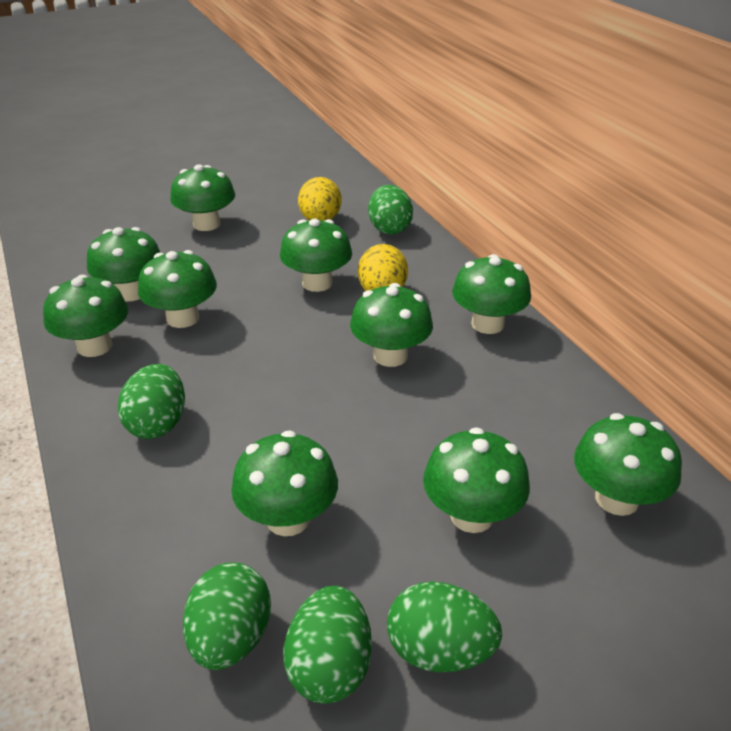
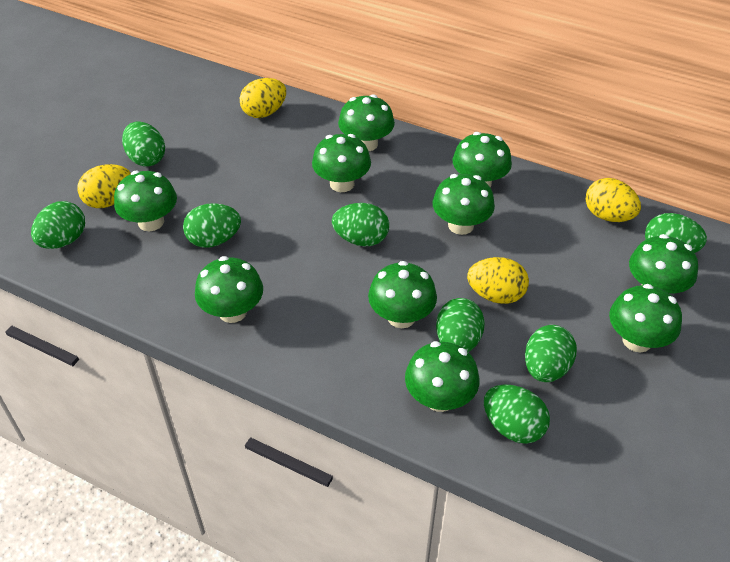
green egg: [118,364,185,439] [183,563,271,670] [283,586,372,704] [368,185,413,235] [387,581,502,672] = 5 -> [31,201,85,249] [122,122,165,167] [183,203,241,248] [332,203,389,246] [436,298,485,352] [484,385,550,444] [525,325,577,382] [645,213,707,253] = 8
yellow egg: [298,177,342,221] [358,244,408,291] = 2 -> [78,164,131,208] [240,78,286,118] [467,257,529,304] [586,178,641,222] = 4

